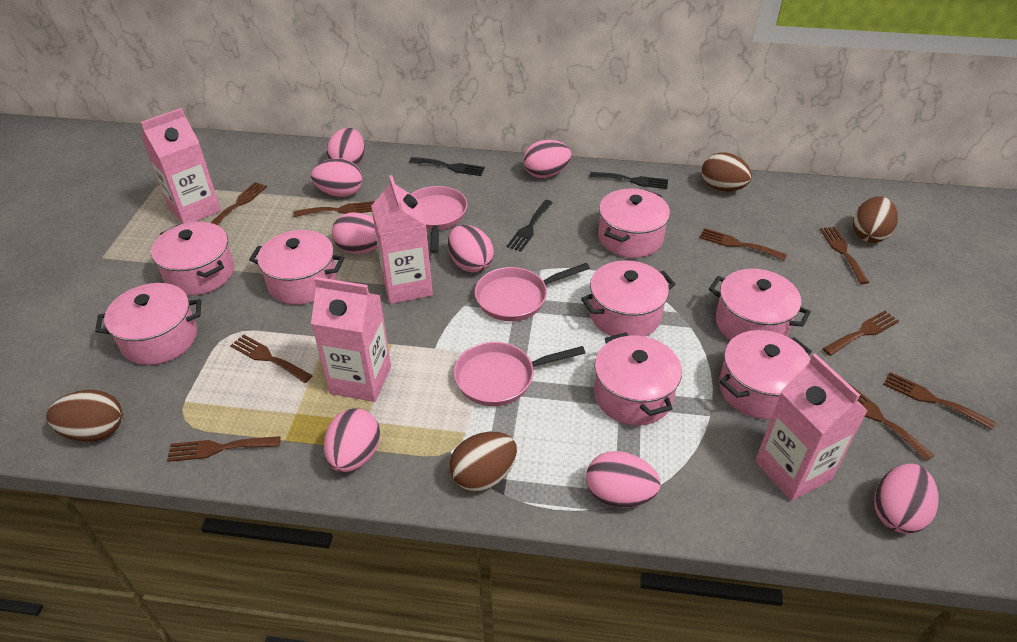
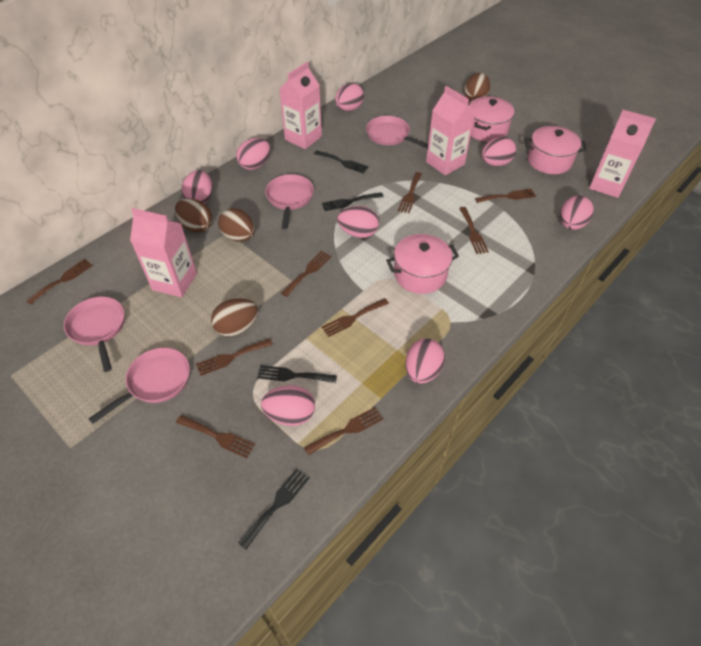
black fork: [409,157,485,176] [507,200,553,252] [590,172,668,189] = 3 -> [238,468,309,550] [257,365,337,383] [314,150,369,174] [322,192,384,211] = 4
pink pan: [411,186,468,253] [454,342,585,406] [475,263,590,321] = 3 -> [64,297,125,372] [88,348,190,424] [265,174,314,229] [366,116,428,149] = 4
pink pot: [95,283,201,365] [151,222,234,295] [249,230,344,305] [581,260,676,337] [594,332,682,425] [598,188,670,258] [709,269,811,340] [719,330,812,419] = 8 -> [386,234,459,294] [469,97,514,142] [524,126,587,174] = 3

